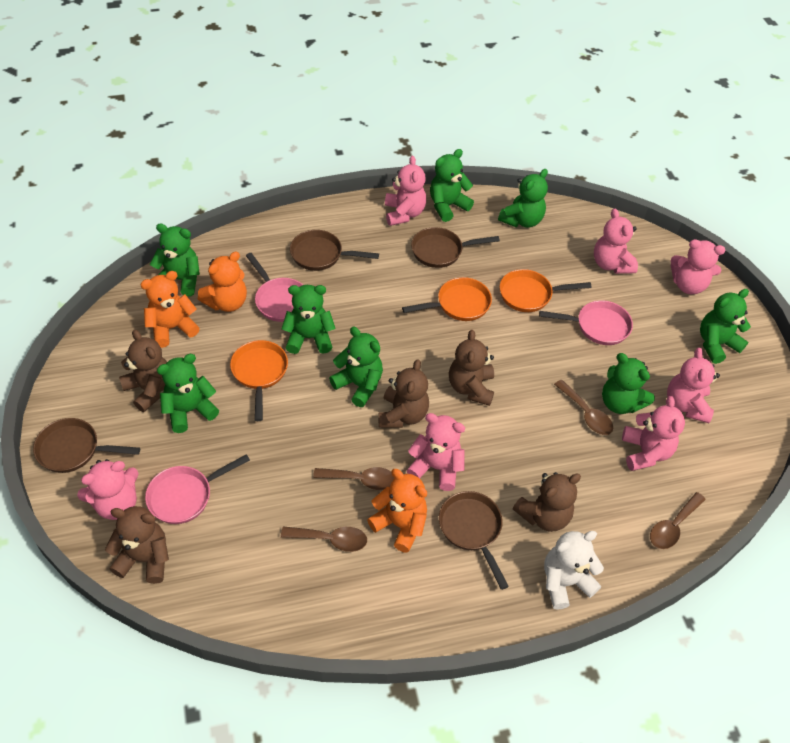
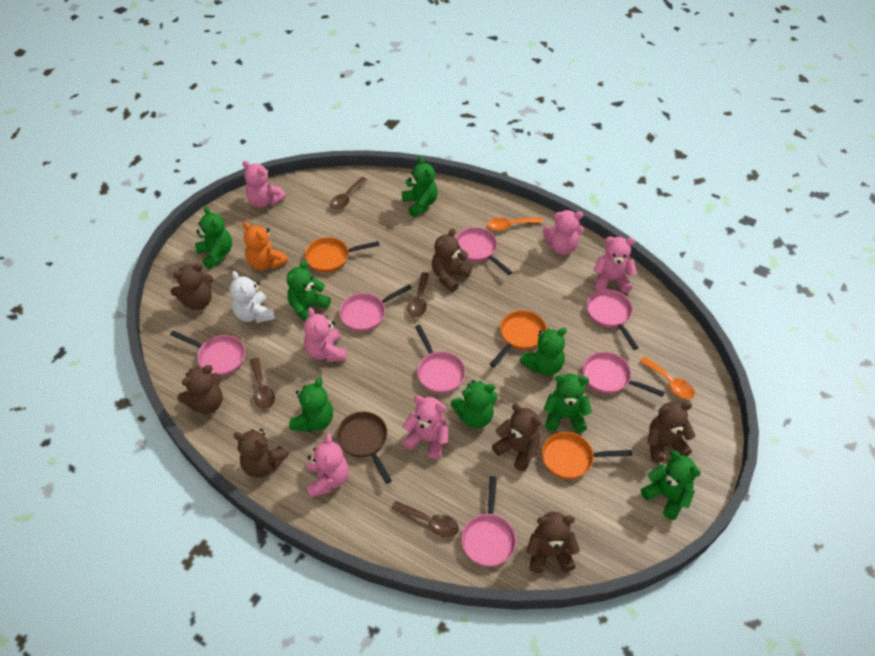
brown pan: [33,418,140,473] [290,230,379,271] [411,227,500,268] [439,491,509,590] = 4 -> [337,412,392,484] = 1
brown teddy bear: [105,506,169,584] [119,330,167,412] [379,359,429,428] [449,330,494,406] [513,472,581,532] = 5 -> [171,263,213,310] [177,365,223,414] [234,428,289,478] [432,228,472,292] [492,404,541,471] [526,511,580,573] [648,402,696,463] = 7
orange spoon: none = 0 -> [487,217,543,231] [640,356,695,399] = 2
orange teddy bear: [140,271,200,348] [198,252,247,312] [367,469,427,553] = 3 -> [243,222,288,270] = 1
pink pan: [145,454,250,524] [246,253,303,322] [539,300,633,345] = 3 -> [170,330,245,376] [339,284,412,332] [415,325,465,394] [455,227,512,275] [461,476,516,567] [583,352,665,397] [587,289,639,350] = 7
pink teddy bear: [77,459,139,520] [385,156,426,226] [407,413,465,491] [594,209,638,274] [622,396,685,471] [667,348,720,423] [671,239,726,294] = 7 -> [242,161,286,208] [304,307,346,362] [307,433,349,498] [402,395,448,459] [543,210,584,255] [594,237,637,293] = 6

